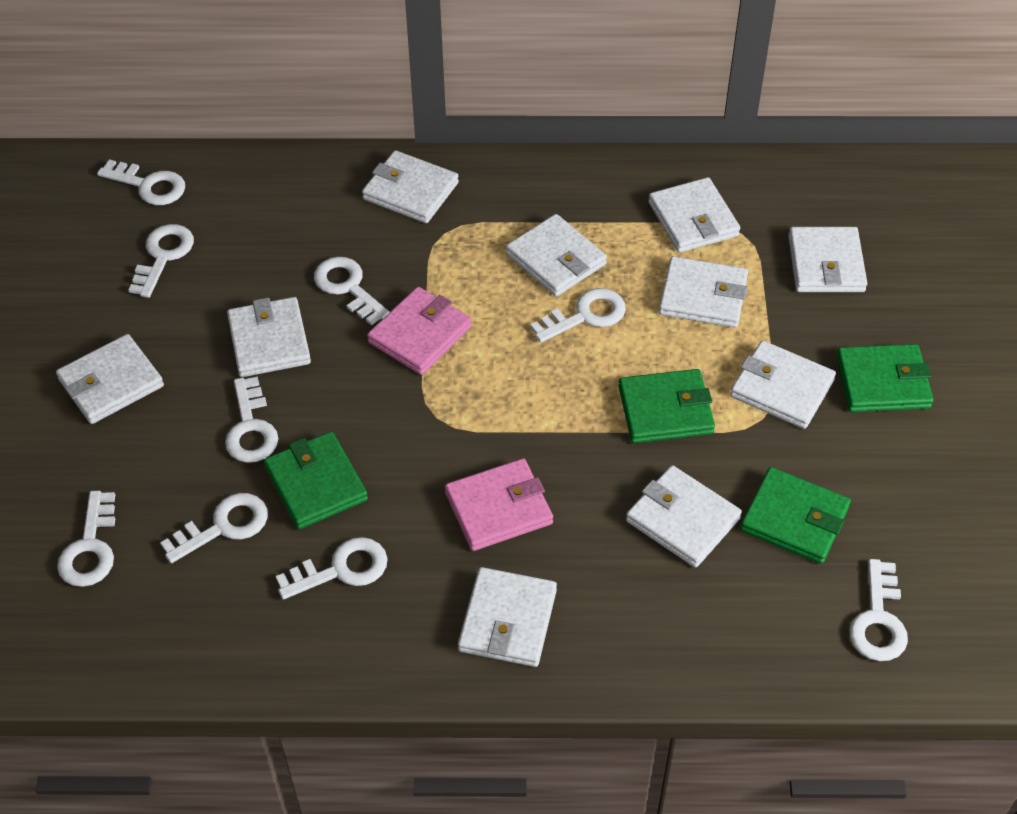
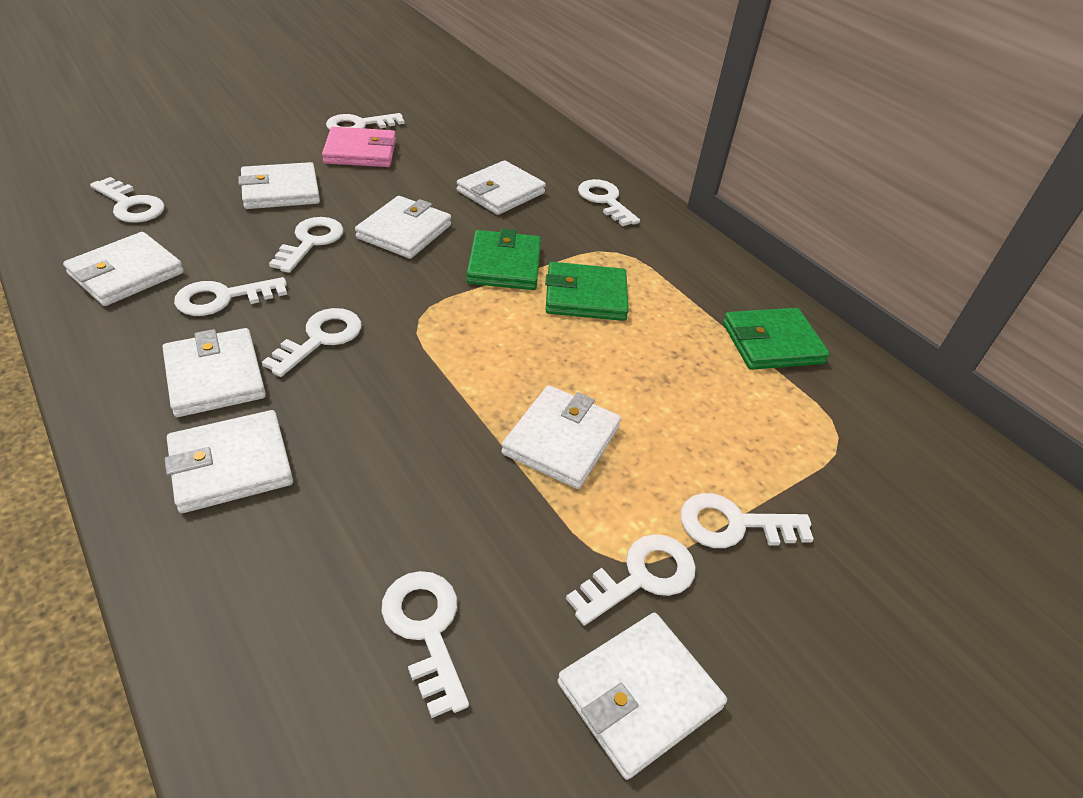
green wallet: [264,431,368,529] [618,369,715,443] [740,467,851,564] [836,344,934,412] = 4 -> [466,229,541,290] [545,262,629,321] [723,308,830,370] = 3
pink wallet: [367,287,472,375] [445,458,553,551] = 2 -> [322,127,396,167] = 1
white wallet: [56,334,164,424] [227,297,311,377] [362,150,459,223] [458,567,557,667] [506,214,607,297] [626,465,742,568] [648,177,740,253] [659,256,748,328] [730,340,836,429] [788,227,867,292] = 10 -> [63,232,184,306] [162,328,266,417] [165,410,293,513] [238,162,320,209] [355,196,451,259] [457,160,546,215] [501,385,621,489] [557,613,727,780] = 8

